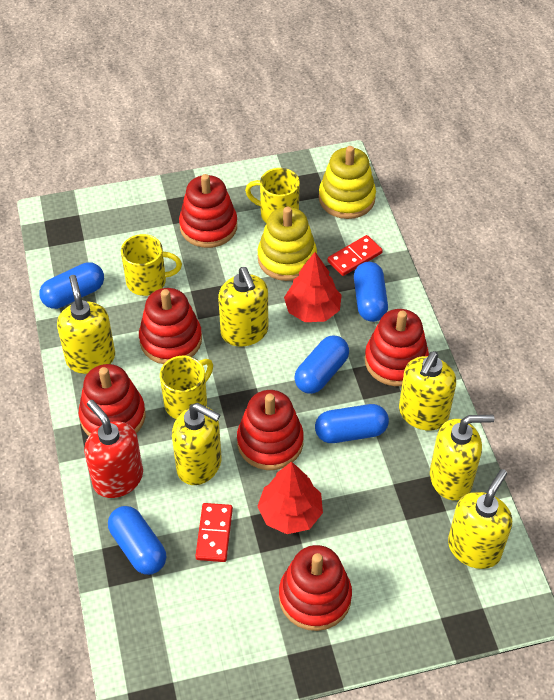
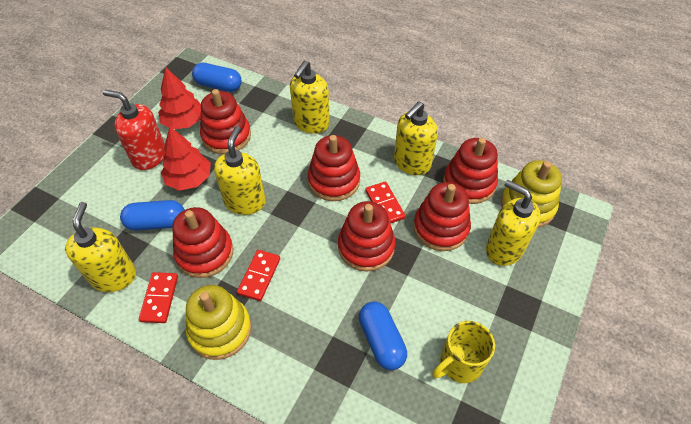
blue capsule: [39,262,104,309] [108,506,166,575] [294,335,349,394] [315,404,389,443] [354,262,388,322] = 5 -> [120,200,185,231] [192,63,241,92] [359,301,407,370] = 3
red domino: [195,503,233,562] [327,235,383,276] = 2 -> [139,272,178,323] [237,250,280,301] [365,181,406,224] = 3
yellow mug: [121,234,182,296] [160,356,213,419] [245,168,300,223] = 3 -> [432,321,495,383] = 1
yellow soap dispenser: [57,275,115,374] [172,403,221,485] [218,267,268,347] [399,351,456,431] [430,415,495,500] [448,469,512,569] = 6 -> [65,202,136,292] [214,126,266,215] [290,61,330,134] [394,101,438,175] [486,180,541,266] = 5

